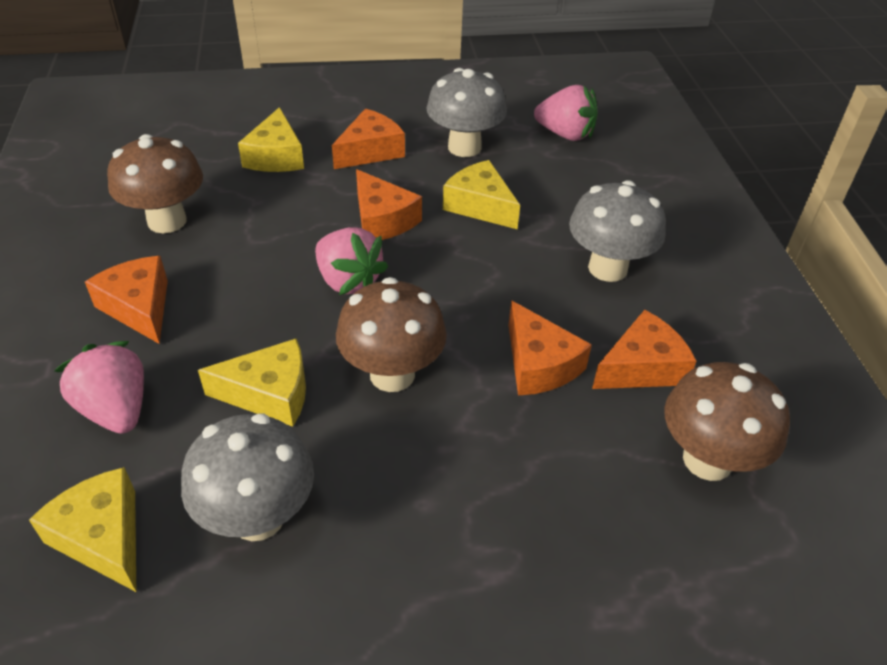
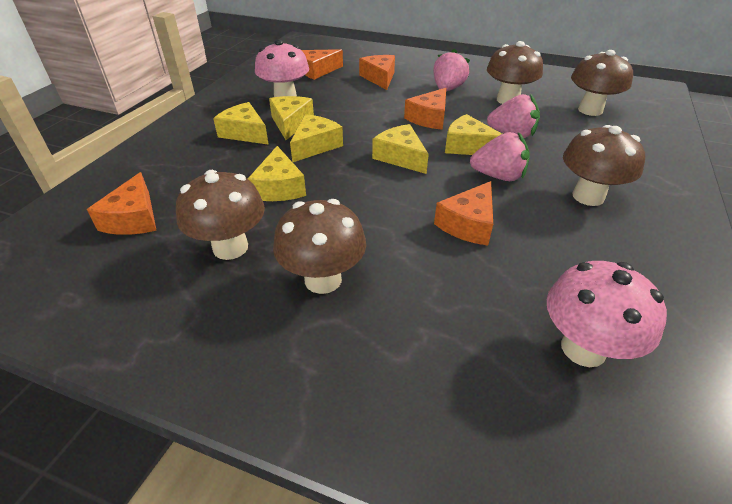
brown mushroom: [107,134,203,233] [336,277,447,392] [665,362,790,481] = 3 -> [176,170,265,260] [273,199,366,294] [487,41,543,104] [563,125,645,206] [571,50,633,116] = 5
grey mushroom: [181,413,314,541] [426,68,507,157] [569,180,666,282] = 3 -> none = 0
pink mushroom: none = 0 -> [255,40,309,97] [546,261,667,367] = 2
yellow cheese: [29,467,136,592] [198,338,306,427] [238,107,304,172] [443,160,520,229] = 4 -> [213,102,269,145] [248,146,306,201] [269,96,314,140] [290,114,343,162] [372,124,429,174] [445,114,502,155] = 6

